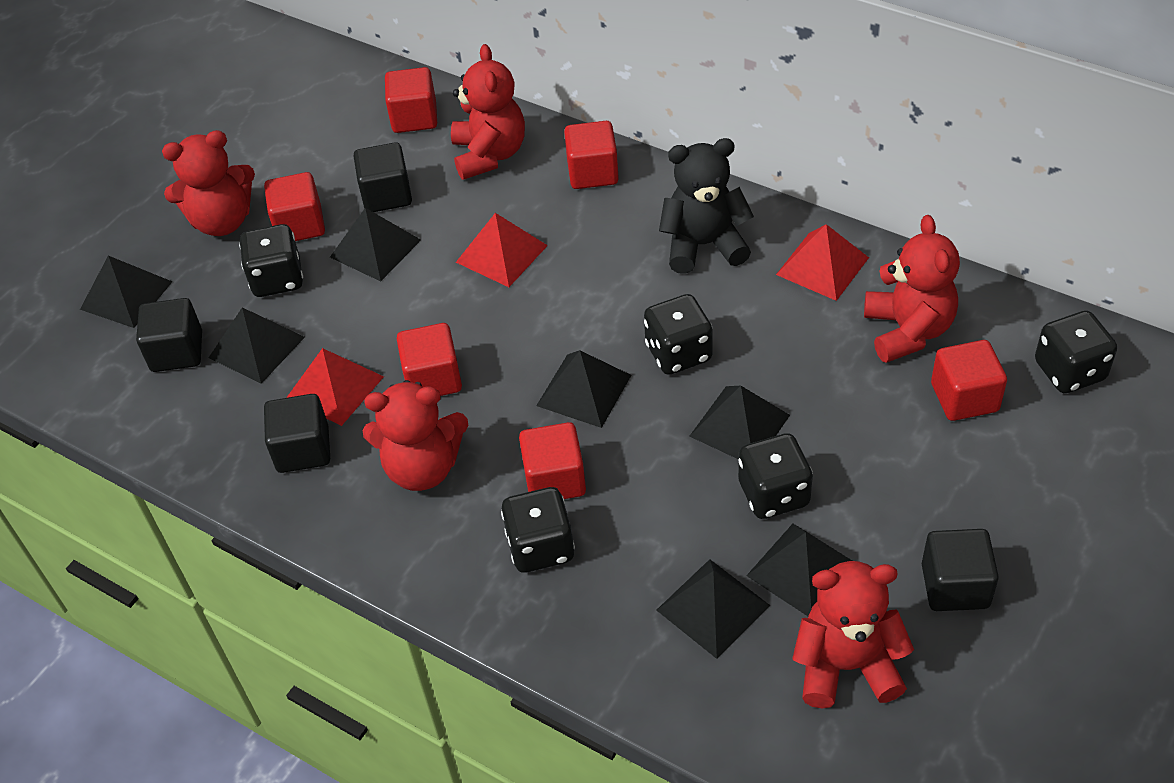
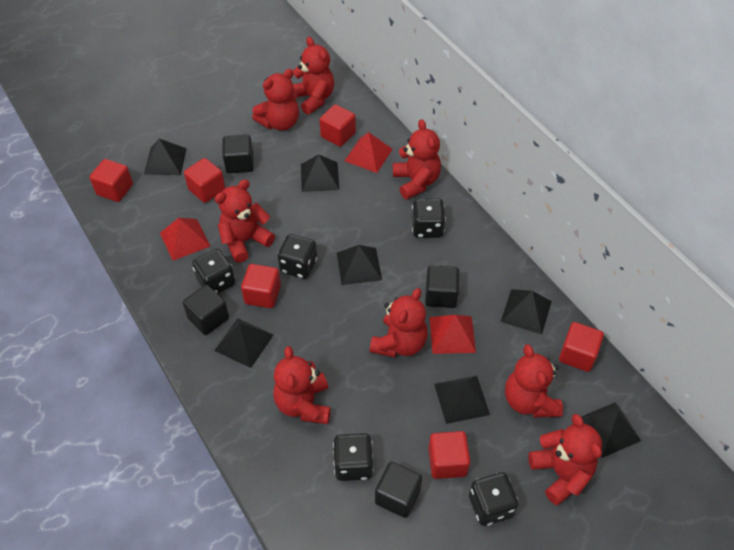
black teddy bear: [659,138,754,274] = 1 -> none = 0
red teddy bear: [162,130,255,236] [363,380,468,491] [451,44,525,180] [792,561,914,709] [864,215,960,363] = 5 -> [215,179,275,263] [252,69,299,131] [273,346,331,424] [293,37,334,115] [370,288,427,358] [393,119,441,200] [505,344,563,417] [528,414,602,505] = 8

